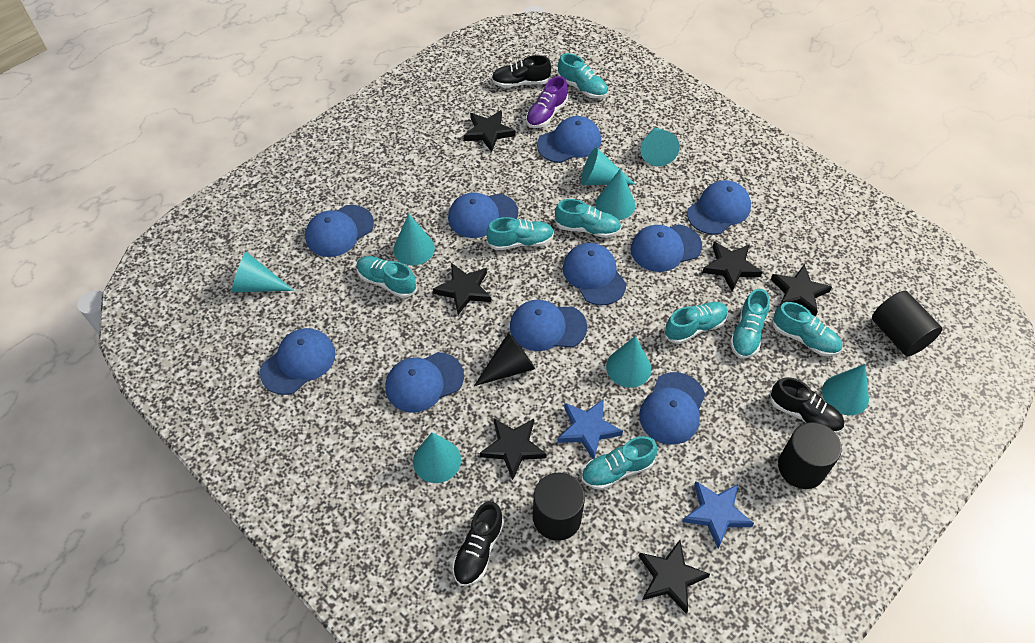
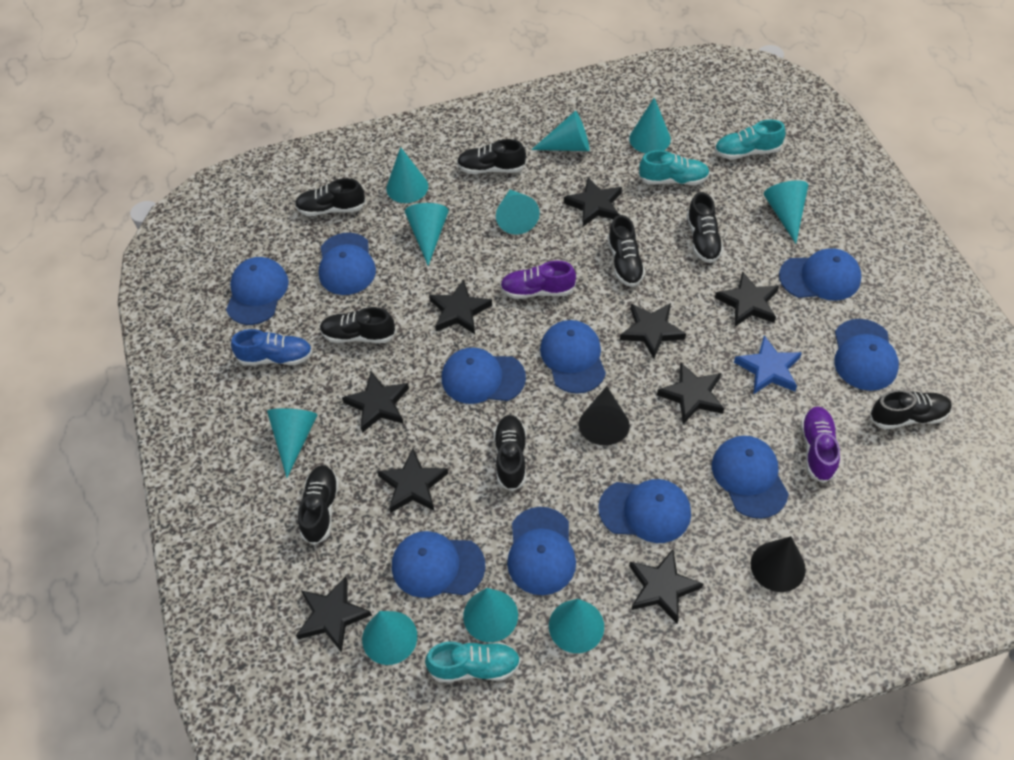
black cone: [474,332,535,386] = 1 -> [579,386,630,445] [751,536,806,592] = 2
black cylinder: [533,473,585,541] [778,422,842,489] [872,291,943,356] = 3 -> none = 0
black shoe: [452,501,504,586] [492,55,551,88] [770,377,844,434] = 3 -> [295,178,366,216] [298,465,339,545] [320,307,396,343] [457,139,526,174] [494,415,526,491] [608,215,645,287] [687,192,724,263] [870,390,952,429] = 8
black star: [433,263,491,315] [463,110,515,152] [480,418,547,480] [639,540,710,614] [702,242,763,291] [771,264,832,317] = 6 -> [296,576,372,653] [342,371,409,433] [377,448,448,513] [429,279,492,334] [564,177,622,227] [620,303,686,359] [629,549,703,624] [657,363,724,424] [715,271,779,326] = 9
blue shoe: none = 0 -> [231,329,313,366] = 1
blue star: [558,399,623,459] [682,481,754,549] = 2 -> [734,335,802,394] = 1
purple shoe: [526,76,568,128] = 1 -> [500,261,576,299] [801,406,840,483] = 2
turquoise cone: [232,252,294,292] [393,214,435,265] [413,432,461,483] [581,147,635,185] [596,168,636,220] [606,336,651,388] [640,128,680,166] [822,364,869,415] = 8 -> [267,408,318,478] [362,611,417,665] [386,147,428,203] [405,203,449,266] [463,588,518,642] [496,190,540,234] [531,111,589,151] [549,599,604,653] [629,98,671,153] [764,180,808,244] = 10
turquoise shoe: [357,256,417,298] [486,217,554,250] [554,199,621,238] [558,53,608,99] [582,436,658,490] [664,302,728,344] [730,289,770,358] [772,302,842,356] = 8 -> [425,642,521,683] [638,150,710,185] [714,120,785,159] = 3

